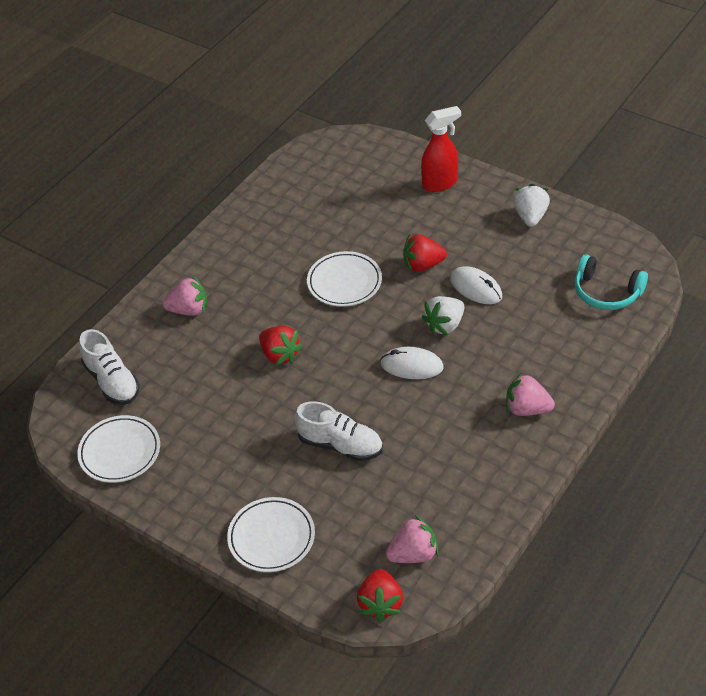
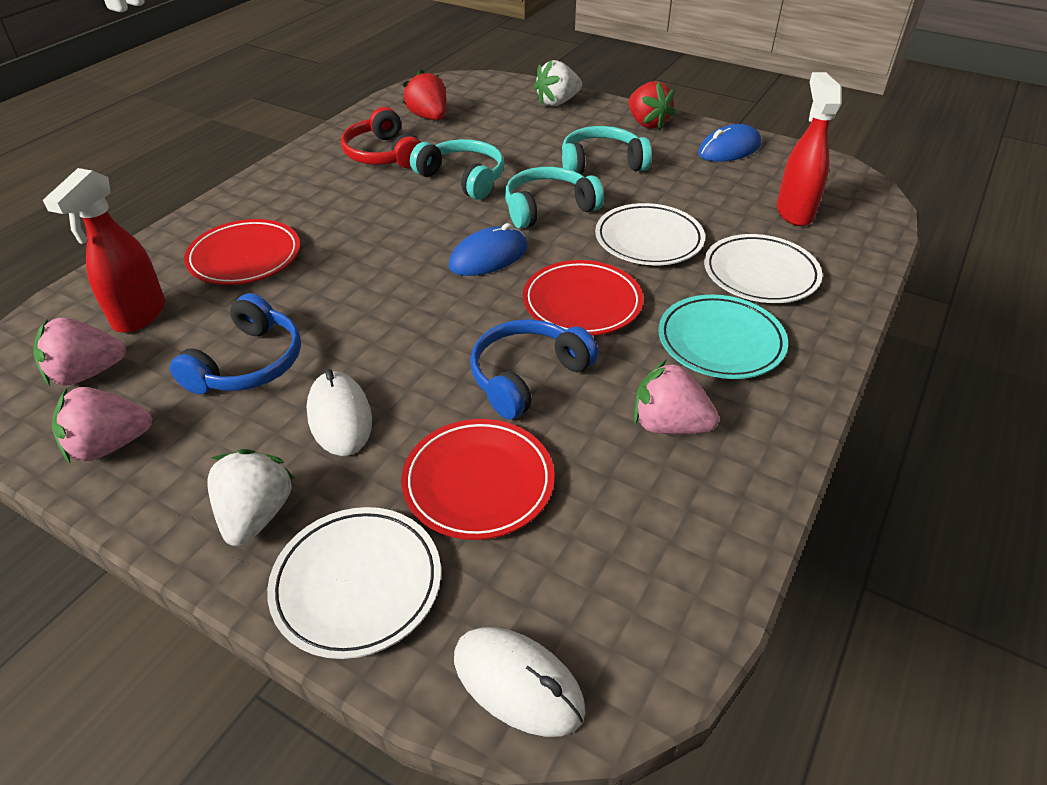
blue headphones: none = 0 -> [170,293,301,394] [470,319,599,420] = 2
blue mouse: none = 0 -> [449,223,527,276] [698,124,761,162] = 2
red headphones: none = 0 -> [341,107,421,169] = 1
red plate: none = 0 -> [184,219,300,285] [402,419,554,540] [523,260,643,335] = 3
red spray bottle: [421,106,461,192] = 1 -> [43,168,165,333] [777,72,842,226] = 2
red strawberry: [259,326,303,366] [357,569,403,622] [403,234,447,272] = 3 -> [403,69,447,120] [628,81,676,130] = 2
turquoise headphones: [575,254,648,310] = 1 -> [410,139,504,200] [505,167,604,229] [562,126,652,175] = 3
turquoise plate: none = 0 -> [658,295,788,379] = 1
white shoe: [79,329,140,405] [294,401,383,461] = 2 -> none = 0

